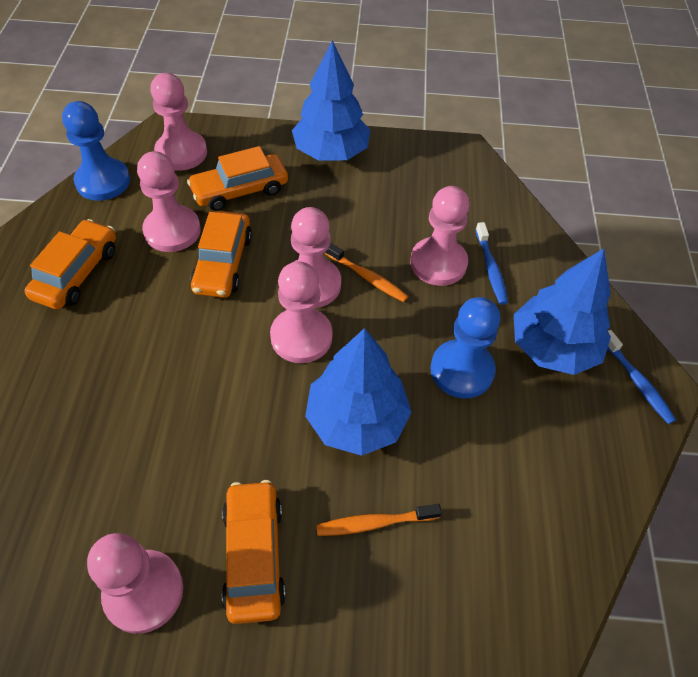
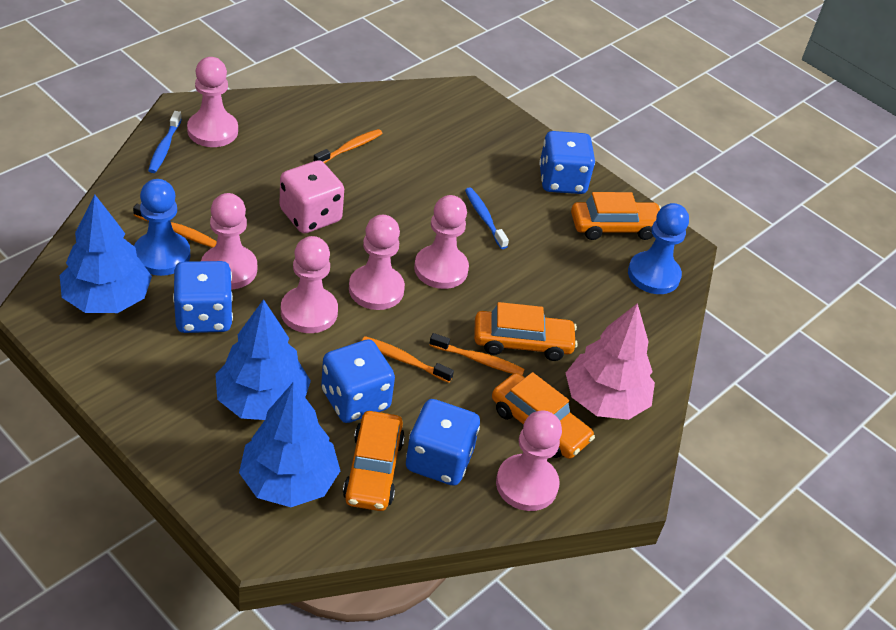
blue dice: none = 0 -> [173,261,233,333] [321,339,395,423] [406,399,480,486] [539,131,595,194] = 4
orange toothbrush: [316,504,442,536] [325,243,408,302] = 2 -> [133,204,217,248] [314,129,383,163] [362,336,454,383] [430,333,525,375] = 4
pink dice: none = 0 -> [279,160,344,233] = 1
pink tree: none = 0 -> [566,303,655,420] = 1

